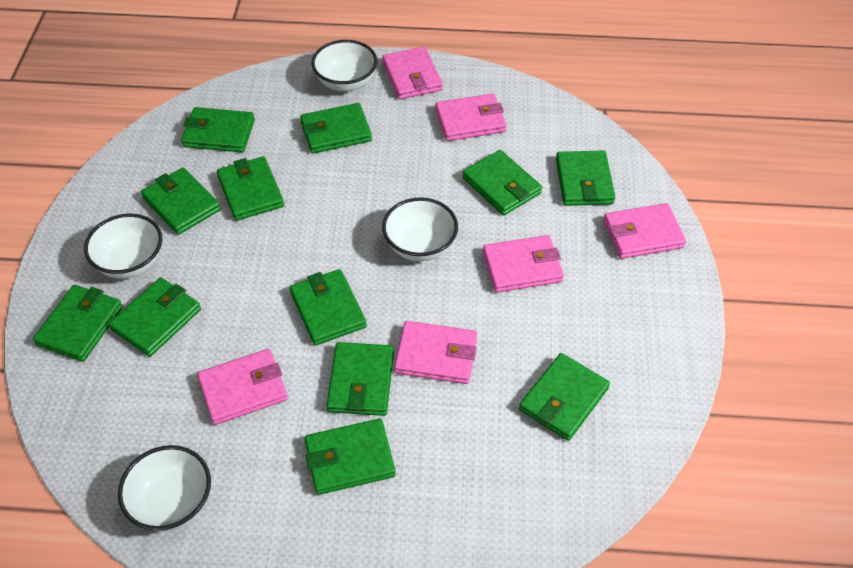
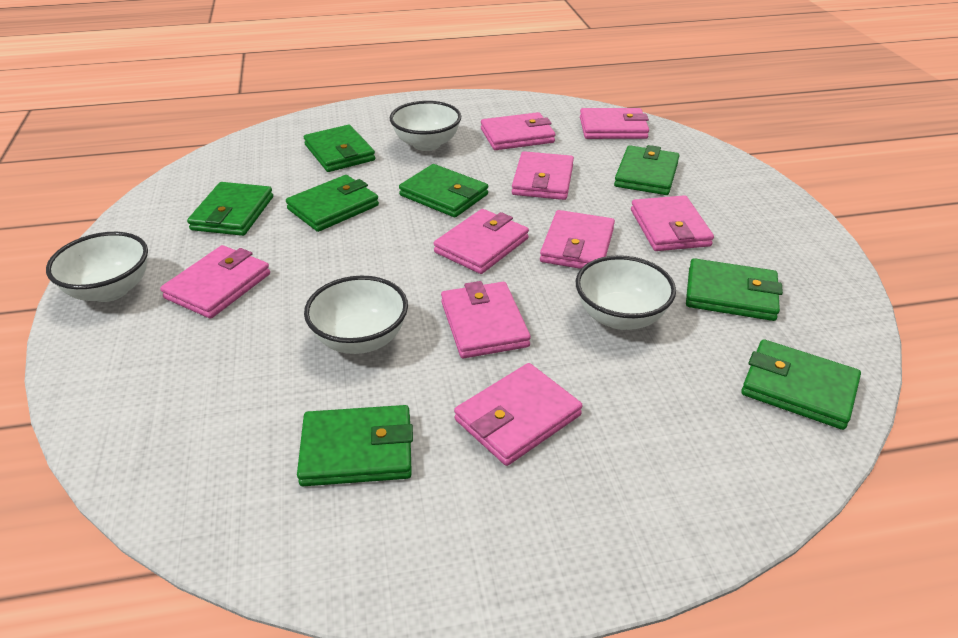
green wallet: [33,285,123,362] [109,278,201,357] [141,167,221,235] [181,107,255,152] [217,156,284,221] [290,269,367,345] [300,103,372,154] [304,419,396,495] [326,342,394,416] [463,150,542,215] [519,353,610,441] [556,150,615,206] = 12 -> [187,182,273,236] [286,175,379,232] [297,405,413,486] [304,125,375,172] [399,164,488,217] [614,145,679,195] [686,258,783,321] [741,339,861,430] = 8
pink wallet: [197,349,288,425] [382,47,443,99] [394,321,477,384] [435,93,506,141] [483,235,564,293] [604,203,686,259] = 6 -> [160,245,270,319] [434,209,529,274] [441,281,531,358] [454,363,583,466] [481,112,555,150] [512,151,574,200] [540,210,615,269] [580,108,649,139] [631,195,714,251] = 9

